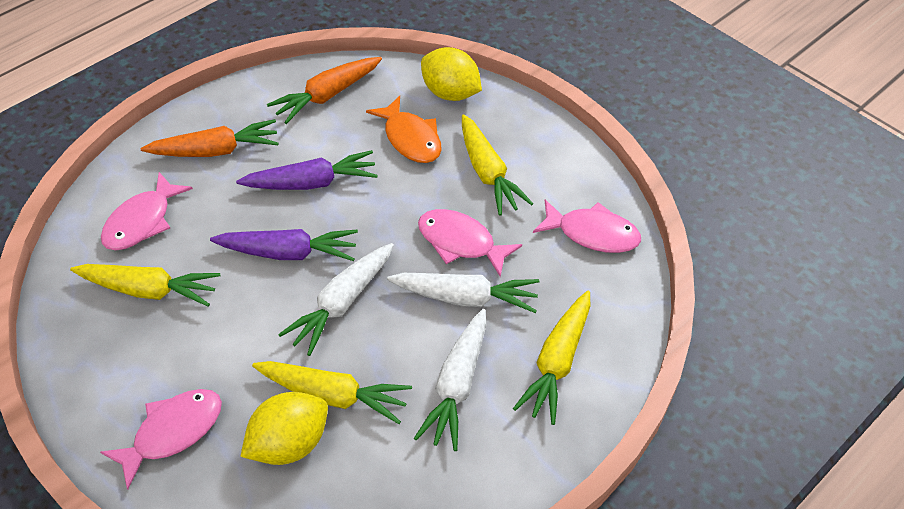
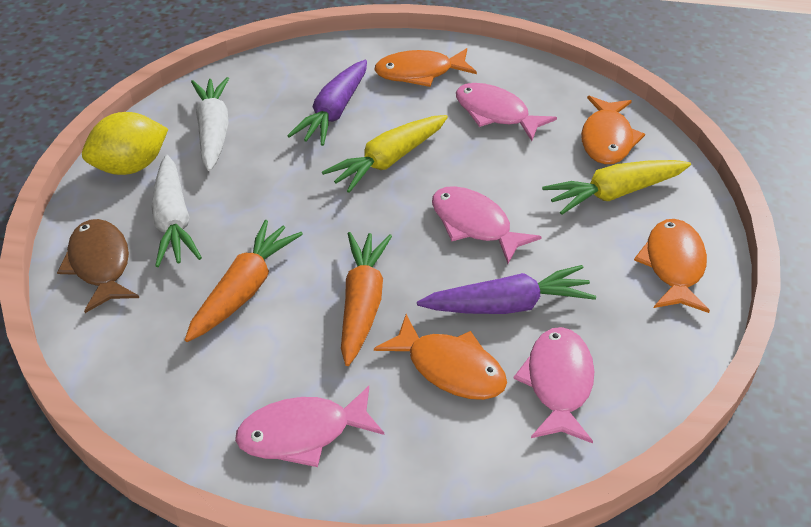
brown fish: none = 0 -> [57,219,139,313] = 1
orange fish: [366,96,442,163] = 1 -> [374,48,477,87] [374,314,507,400] [581,96,645,164] [634,219,710,313] = 4
white carrot: [278,243,394,356] [387,273,539,313] [414,309,487,451] = 3 -> [151,155,202,267] [191,77,229,171] = 2
yellow carrot: [70,264,220,307] [252,361,412,424] [462,114,533,216] [513,291,590,425] = 4 -> [322,115,448,193] [542,160,691,215] = 2
yellow lemon: [240,392,328,465] [421,47,482,101] = 2 -> [82,112,168,175] = 1

